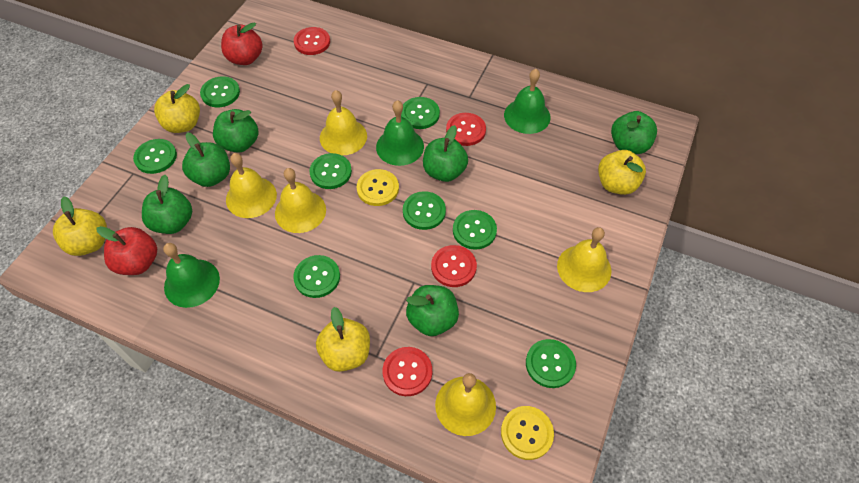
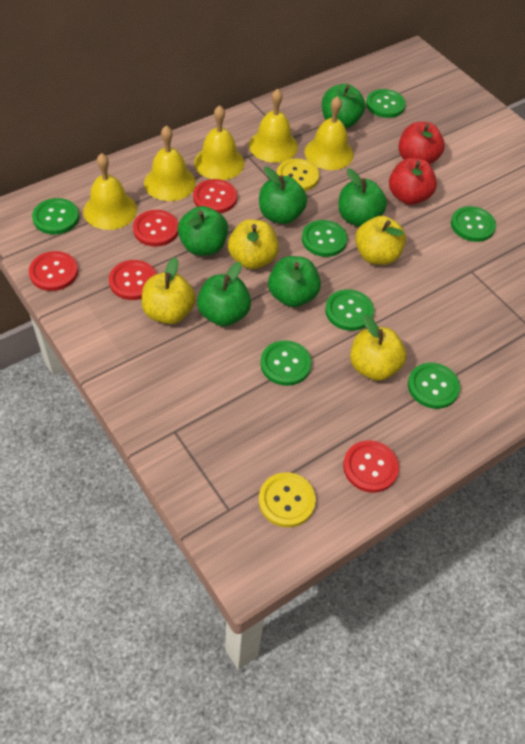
green bell: [163,243,220,308] [376,100,424,166] [504,69,551,134] = 3 -> none = 0
green button: [133,139,177,174] [200,76,240,107] [293,255,340,298] [309,153,352,189] [401,97,440,129] [403,191,446,230] [453,210,497,250] [526,339,576,388] = 8 -> [32,198,79,235] [260,340,312,386] [302,220,347,257] [325,289,374,331] [366,89,406,118] [408,363,460,409] [451,206,496,242] = 7
red button: [294,27,330,55] [383,347,432,396] [431,245,477,287] [446,113,486,146] = 4 -> [29,251,78,291] [109,260,156,300] [133,210,178,247] [193,179,237,213] [343,440,399,493] = 5

